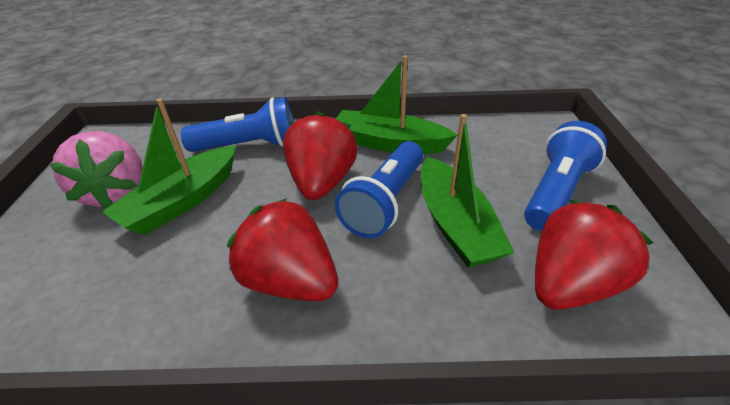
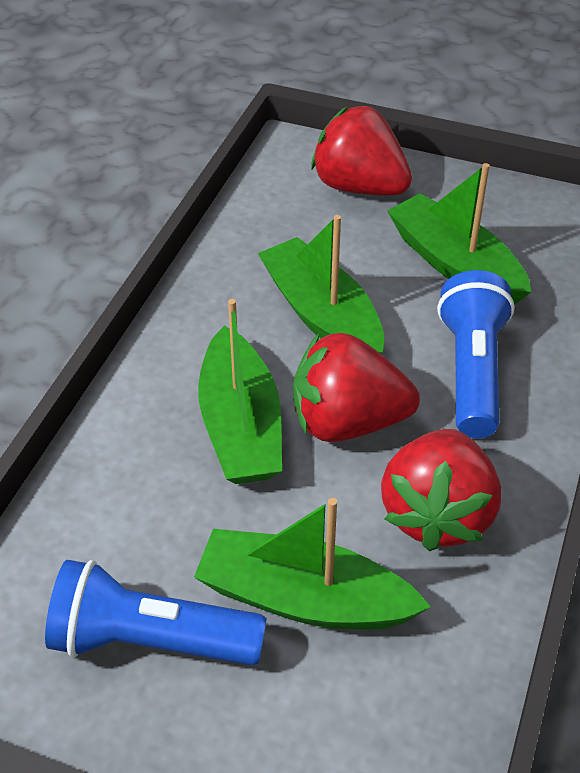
blue flashlight: [181,97,294,152] [335,141,423,238] [524,121,607,231] = 3 -> [45,560,267,665] [437,270,515,438] = 2
green boat: [102,98,236,235] [336,55,458,154] [421,114,514,267] = 3 -> [194,498,431,629] [198,299,282,484] [258,215,384,354] [387,163,531,305] = 4
pink strawberry: [50,131,143,208] = 1 -> none = 0

